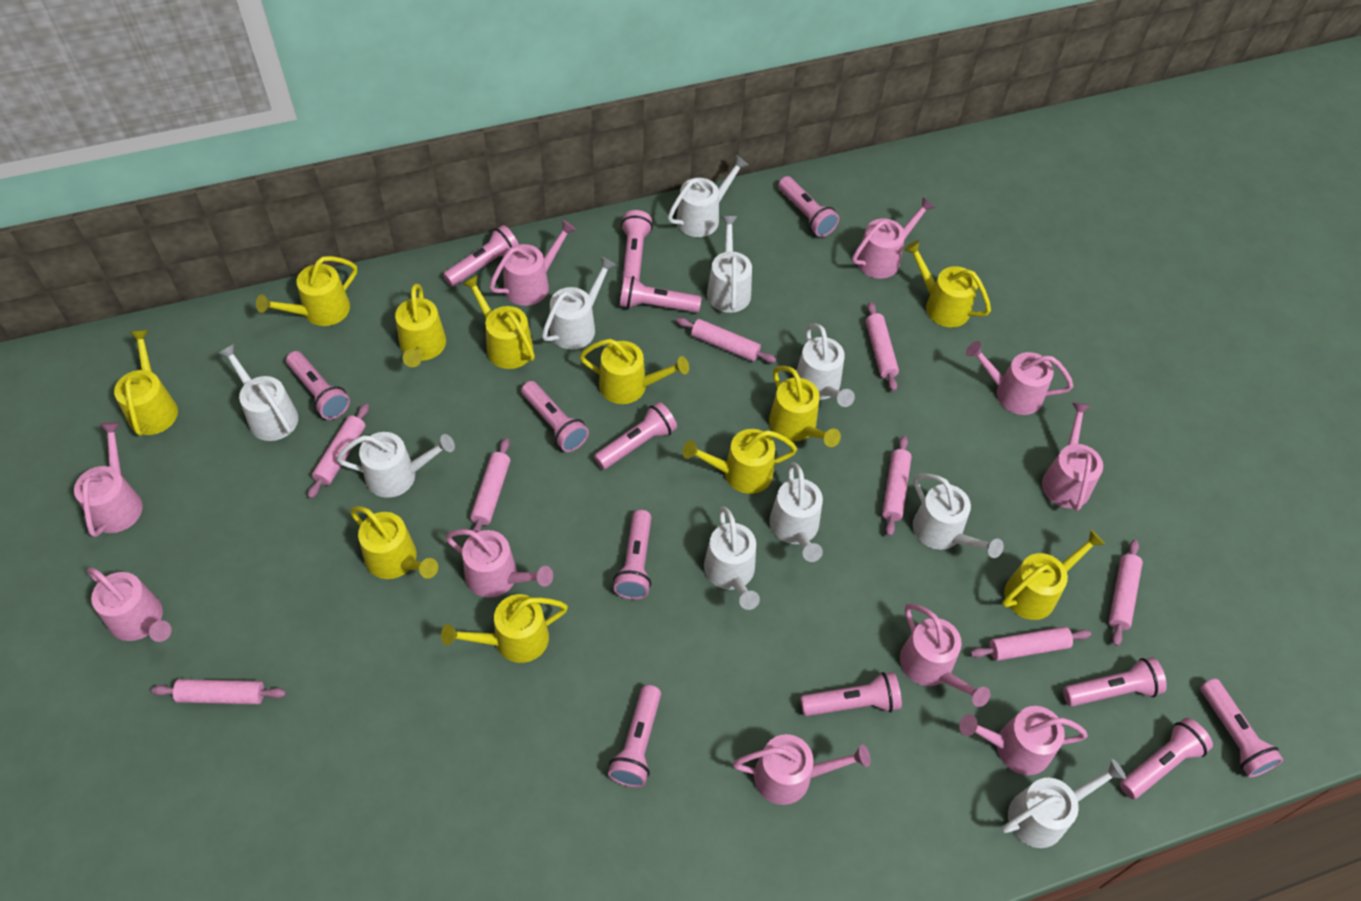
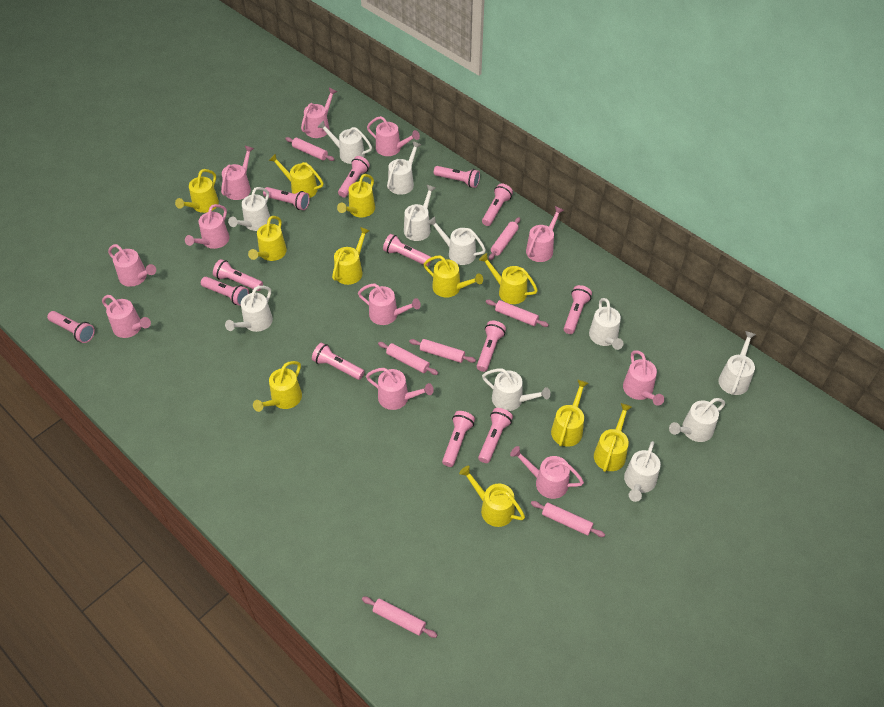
pink rolling pin: [151,679,286,704] [308,404,369,499] [470,438,510,533] [676,318,776,363] [866,302,899,391] [882,436,912,536] [970,627,1091,661] [1109,540,1143,646] = 8 -> [285,137,335,161] [362,597,437,638] [378,342,438,375] [409,339,476,363] [486,300,549,327] [489,217,520,260] [531,501,605,537] = 7
pink watering can: [74,422,143,537] [87,567,172,642] [445,529,553,598] [489,220,576,306] [733,734,871,805] [852,197,935,279] [900,603,990,707] [959,706,1088,775] [966,341,1073,415] [1042,402,1103,511] = 10 -> [102,295,151,338] [108,244,156,287] [185,204,229,249] [221,146,254,200] [301,88,337,138] [358,283,421,325] [366,368,434,410] [367,116,420,156] [510,446,584,499] [526,206,564,262] [623,350,664,406] = 11
white watering can: [218,344,298,441] [336,432,455,498] [542,257,616,350] [668,155,748,237] [704,506,760,610] [707,216,752,313] [769,462,823,562] [796,323,855,407] [913,473,1004,558] [1001,759,1126,848] = 10 -> [225,286,273,332] [228,187,271,231] [317,120,372,164] [387,141,421,195] [404,185,436,241] [427,217,486,265] [482,368,551,411] [589,298,624,350] [624,441,661,502] [669,398,725,442] [718,331,756,395] = 11

